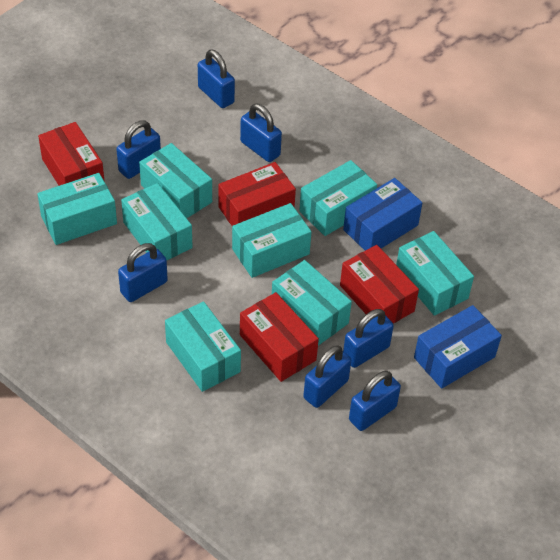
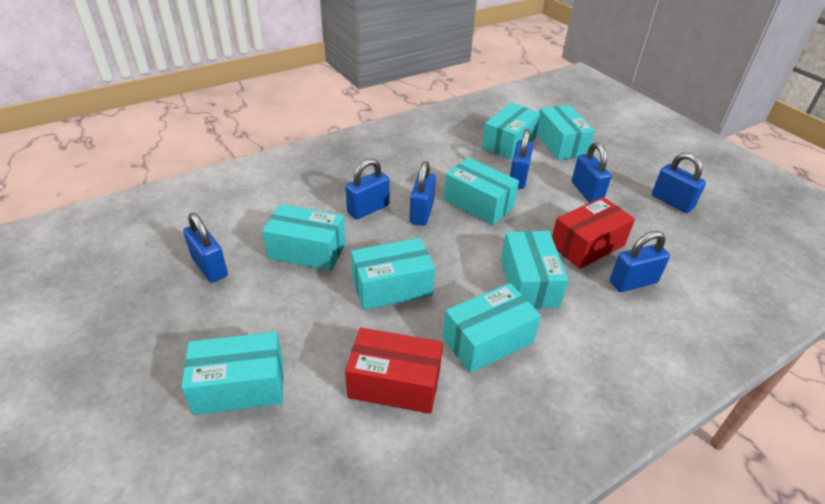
blue box: [343,178,422,251] [414,305,502,389] = 2 -> none = 0
red box: [38,122,105,186] [219,162,296,226] [240,292,319,382] [340,245,419,323] = 4 -> [345,328,443,414] [552,197,635,269] = 2

